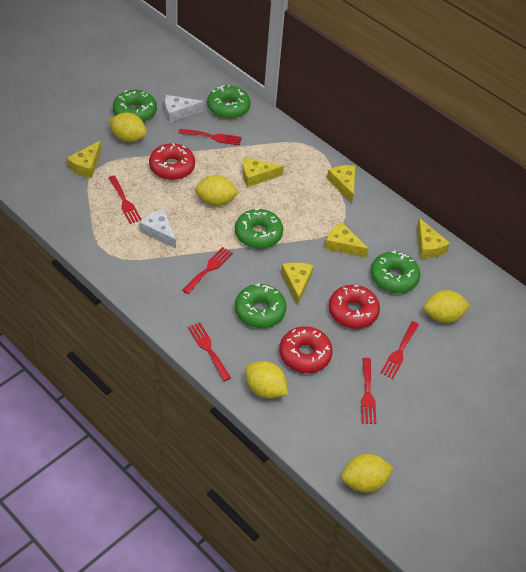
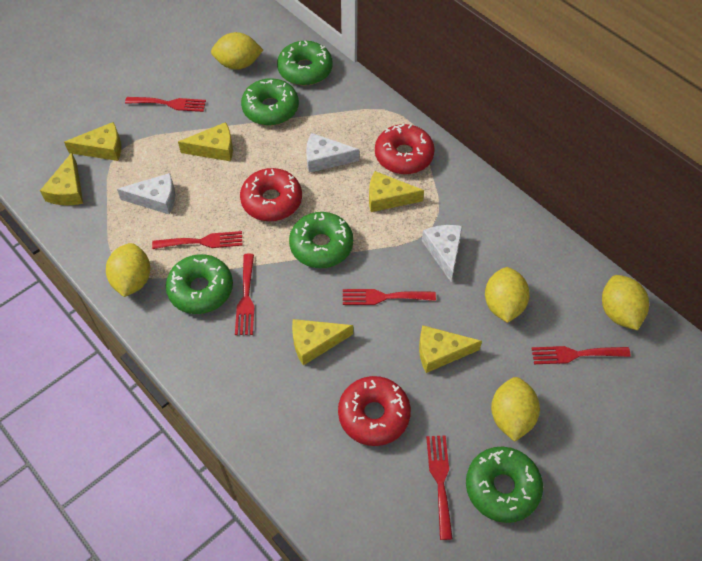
white cheese: [139,209,176,249] [165,95,204,123] = 2 -> [117,173,175,215] [306,133,359,173] [422,225,463,282] = 3

